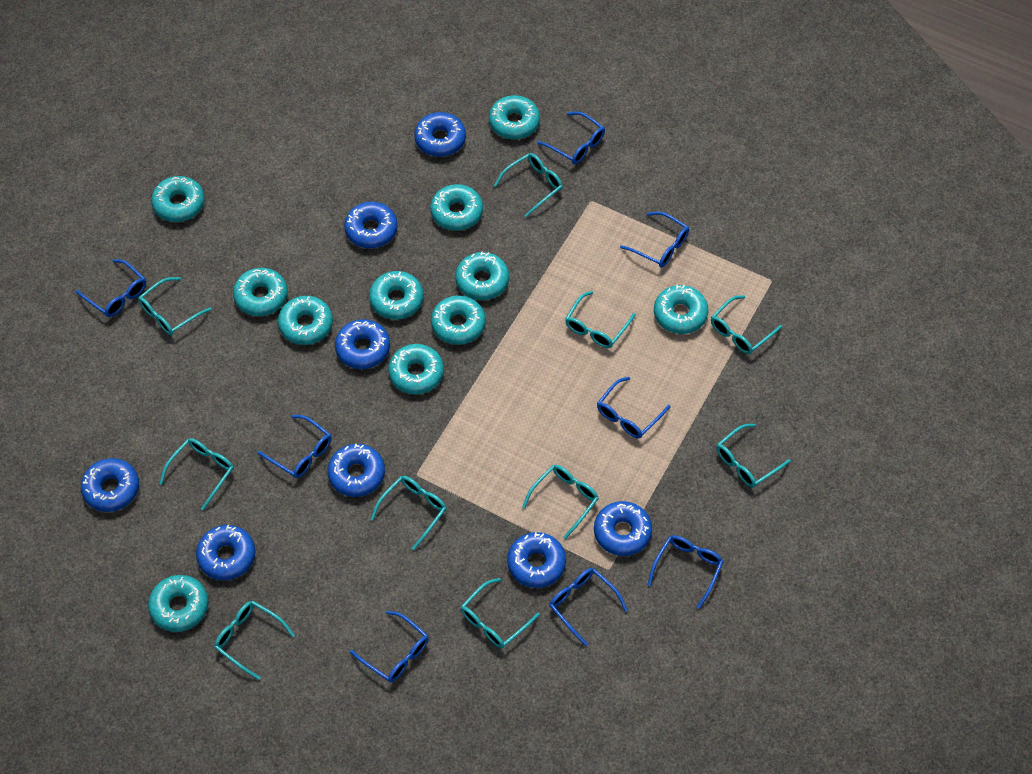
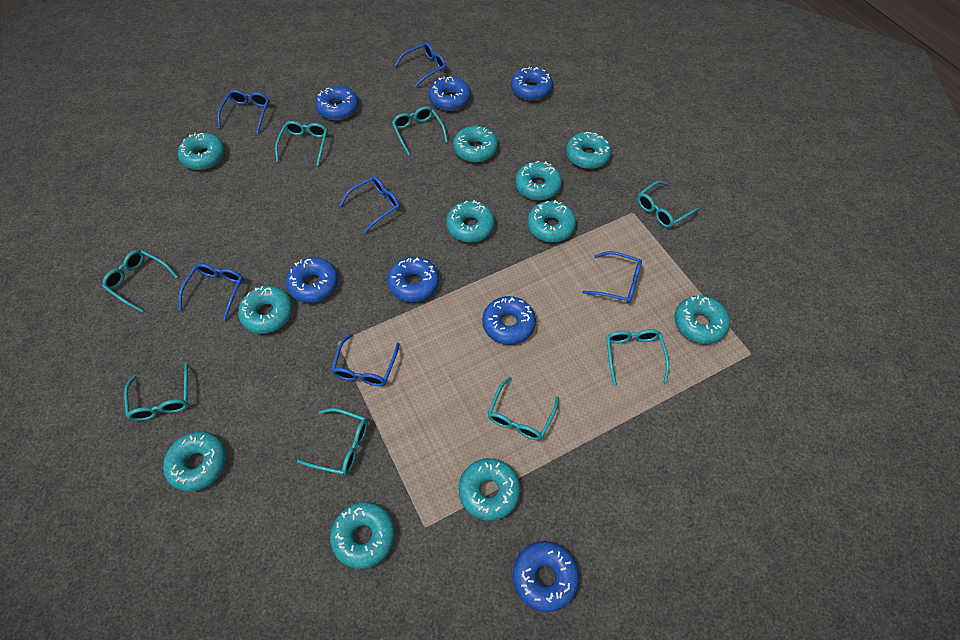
blue donut: [81,458,139,512] [196,525,255,580] [327,444,385,497] [335,319,390,369] [344,202,398,248] [414,112,466,157] [507,532,566,588] [594,501,652,556] = 8 -> [286,257,338,303] [315,86,359,120] [387,257,439,302] [429,76,471,111] [482,296,536,345] [511,67,553,101] [513,541,579,612] = 7
blue glasses: [76,259,146,317] [258,415,331,478] [350,611,429,683] [537,111,605,164] [549,568,628,646] [597,377,671,439] [620,211,689,268] [648,535,724,609] = 8 -> [179,263,244,321] [217,90,270,133] [331,334,400,386] [340,176,400,233] [395,42,446,88] [582,251,642,303] = 6
turquoise glasses: [138,277,212,335] [159,438,234,510] [214,601,295,680] [371,476,447,550] [461,578,540,648] [494,153,563,217] [522,465,599,539] [565,291,636,348] [711,295,782,354] [716,424,791,487] = 10 -> [102,250,178,312] [124,363,188,421] [275,121,328,166] [297,408,368,475] [392,106,448,155] [487,377,559,440] [606,329,669,386] [637,181,699,228] = 8

